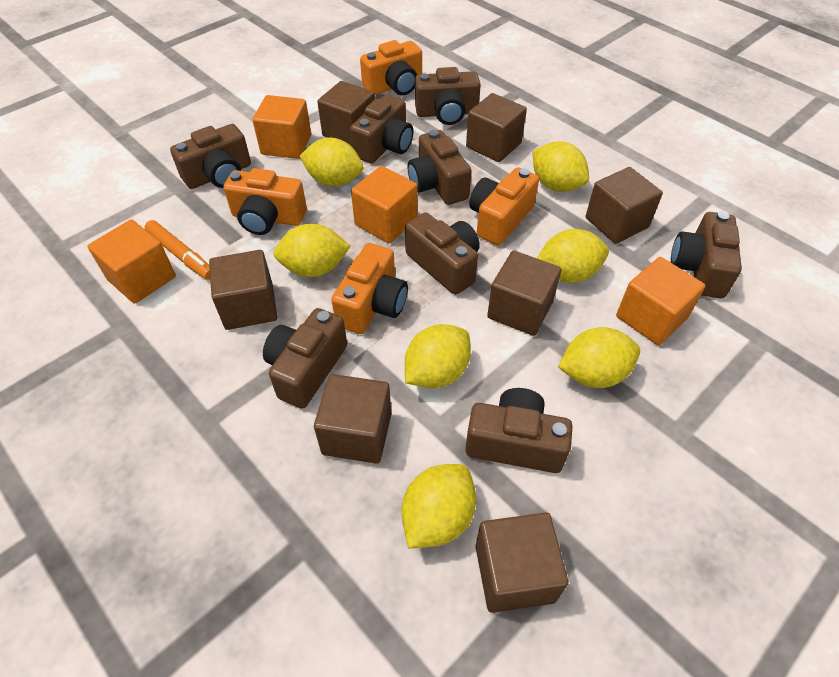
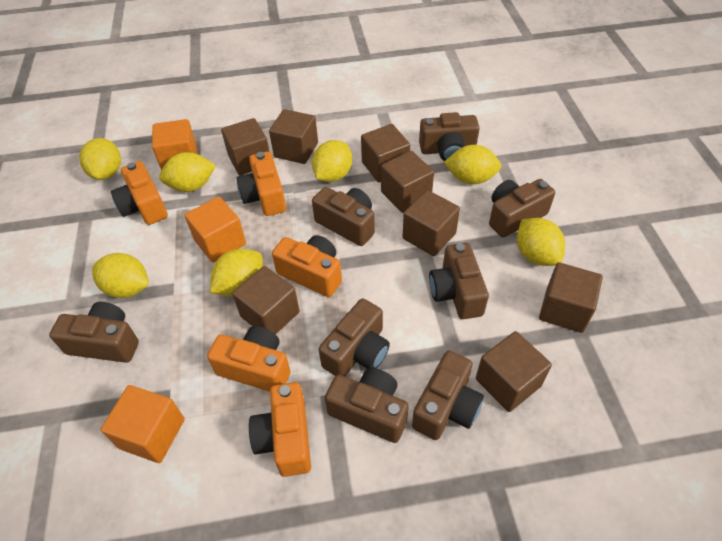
brown cube: [209,250,277,330] [314,374,391,464] [317,81,375,146] [466,93,527,162] [476,512,568,613] [487,250,561,336] [586,167,663,244] = 7 -> [221,118,269,176] [232,266,299,334] [269,109,318,164] [361,124,410,183] [381,151,434,213] [403,190,460,256] [476,331,552,412] [539,262,603,333] = 8
orange camera: [223,168,307,235] [332,243,408,334] [360,40,422,95] [469,167,539,245] = 4 -> [111,161,168,225] [207,326,291,392] [237,152,286,216] [249,382,311,477] [272,235,342,297] = 5
orange cube: [88,219,176,304] [252,95,311,159] [351,166,417,243] [616,257,705,345] = 4 -> [100,385,185,463] [152,119,197,171] [184,196,246,263] = 3
orange marker: [144,220,210,280] = 1 -> none = 0

